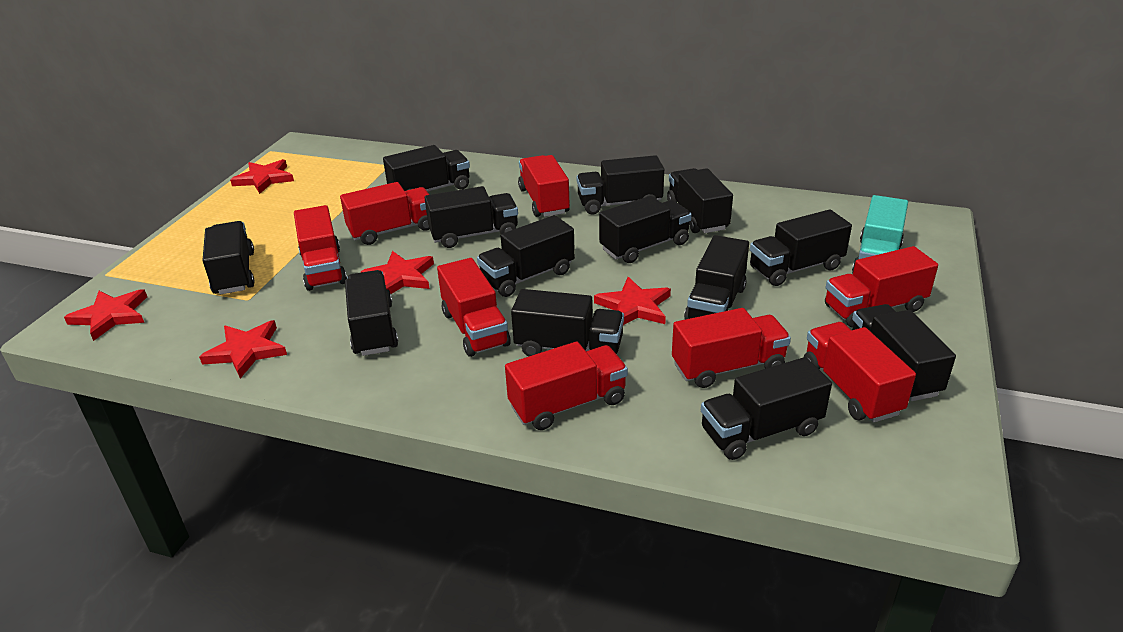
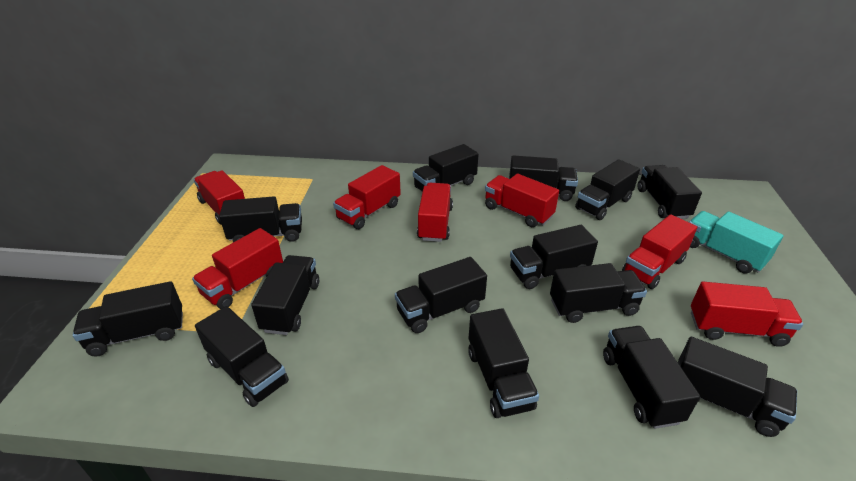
black truck: [203,221,255,294] [345,270,398,356] [383,145,470,192] [425,186,518,248] [477,215,575,297] [511,289,624,357] [577,155,664,215] [599,196,692,263] [667,168,733,233] [684,235,749,319] [701,357,832,460] [750,209,852,286] [852,304,956,401] = 13 -> [73,281,183,357] [195,306,289,407] [219,196,302,242] [251,255,319,335] [395,257,487,333] [413,144,479,192] [468,308,539,418] [509,155,578,201] [510,225,598,289] [550,263,647,323] [575,159,640,220] [603,326,700,429] [638,165,702,219] [678,337,797,437] = 14
red star: [64,289,147,341] [199,320,287,379] [230,159,294,194] [361,251,434,294] [594,277,671,325] = 5 -> none = 0
red truck: [294,205,347,291] [340,182,430,245] [437,258,510,357] [505,342,628,430] [518,155,570,217] [672,308,791,388] [804,322,916,423] [825,246,938,327] = 8 -> [192,228,283,309] [194,170,245,225] [333,165,401,229] [417,183,453,242] [485,174,559,227] [622,214,697,289] [691,282,803,347] = 7

